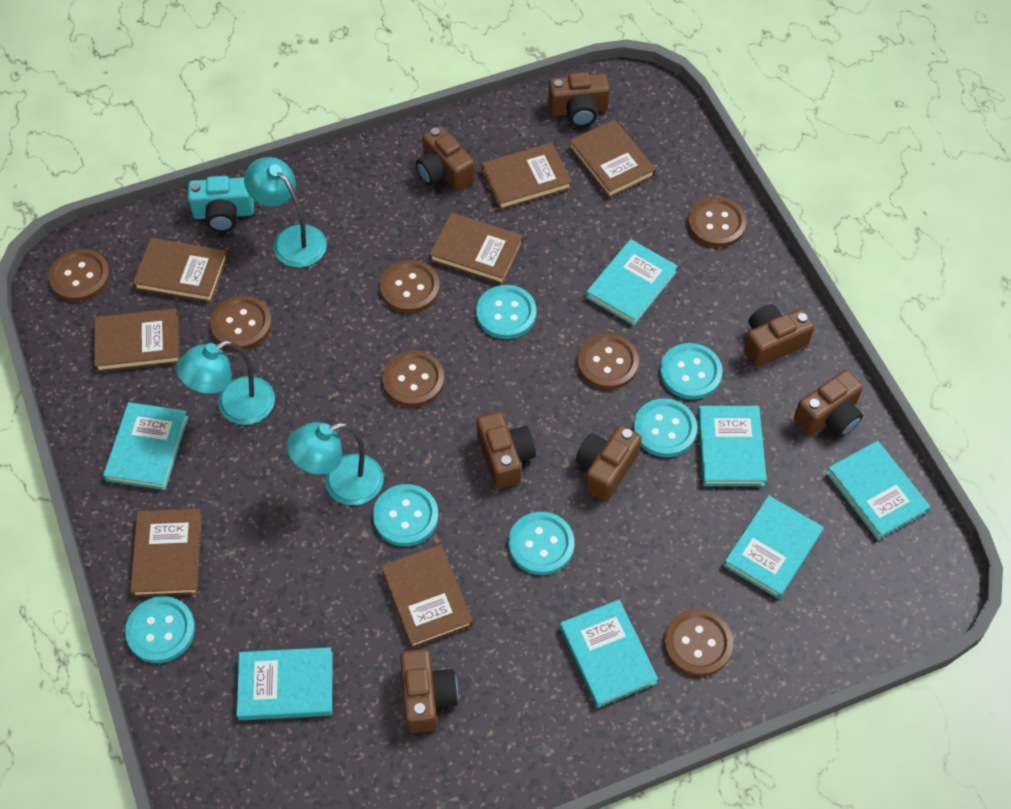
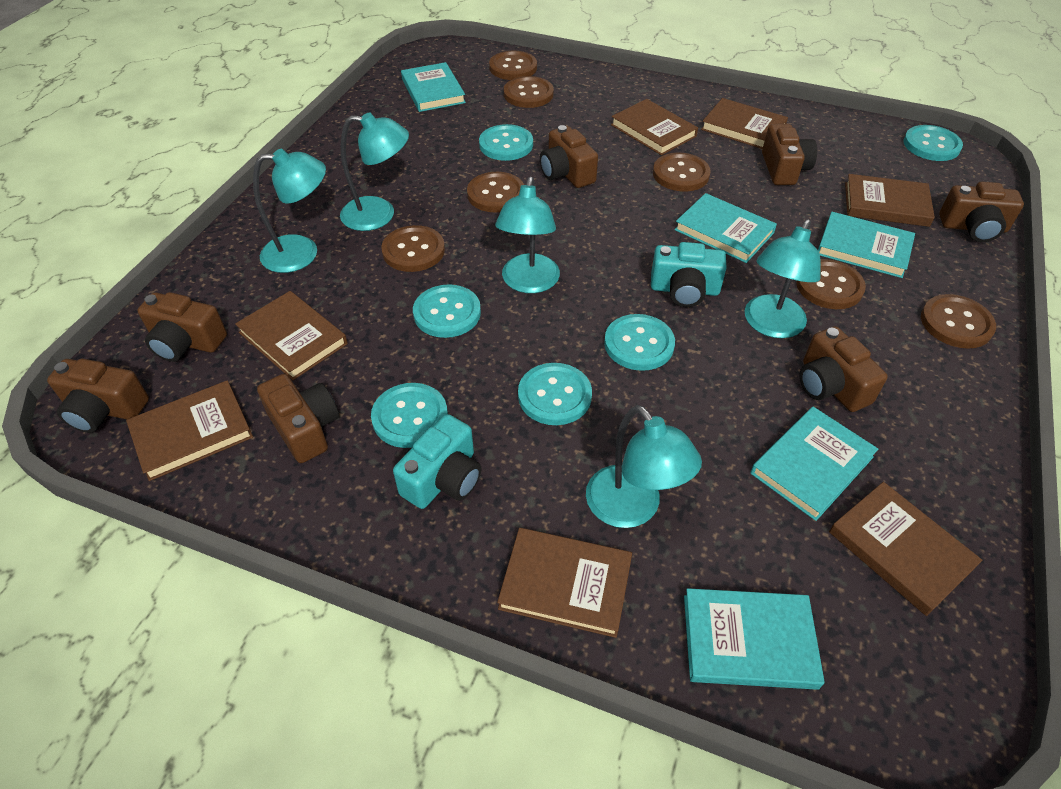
turquoise book: [103,402,188,490] [237,647,333,720] [560,600,658,708] [586,239,678,326] [697,406,767,486] [723,495,824,599] [826,441,930,540] = 7 -> [401,62,466,112] [675,193,777,263] [684,588,825,690] [750,407,878,521] [818,212,915,278] = 5
turquoise camera: [188,176,254,232] = 1 -> [393,414,481,509] [651,242,726,307] = 2
turquoise lamp: [176,340,275,425] [244,157,327,268] [287,422,384,505] = 3 -> [253,149,326,273] [340,112,409,231] [495,177,560,293] [586,405,702,528] [745,220,821,338] = 5

